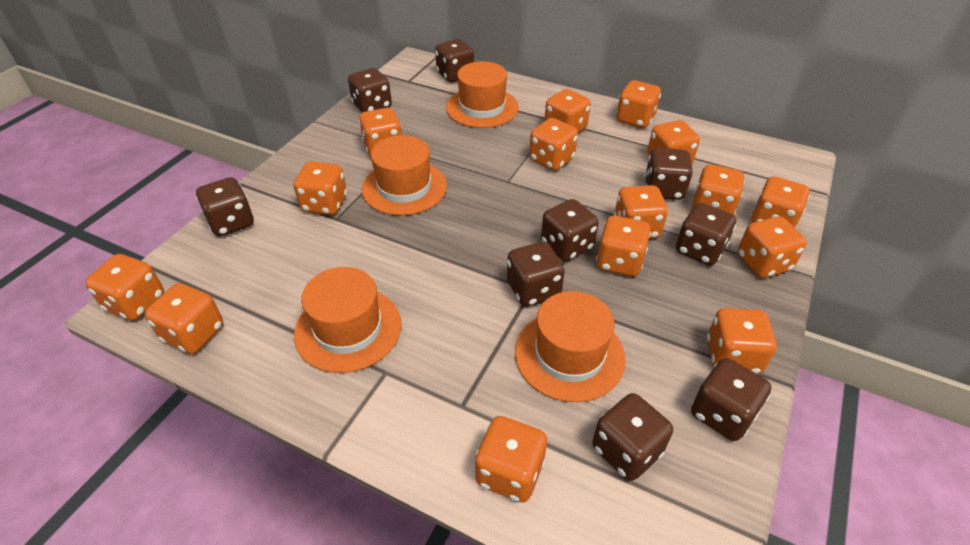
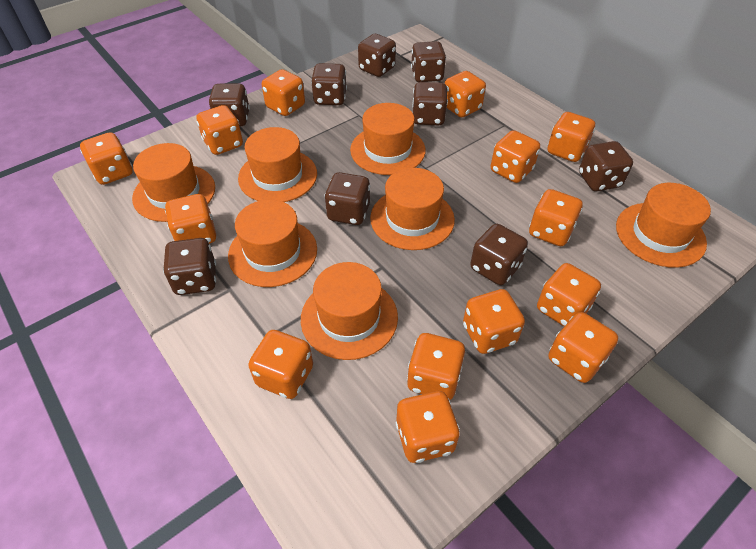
orange dice: [85,254,164,321] [145,283,223,354] [293,161,347,215] [359,107,402,156] [475,416,547,503] [529,118,578,171] [544,89,591,133] [596,216,651,277] [614,185,668,239] [616,80,661,128] [647,120,700,164] [692,164,745,215] [707,308,777,374] [737,216,807,278] [751,176,810,229] = 15 -> [80,132,133,185] [165,194,216,244] [196,105,243,155] [248,330,313,399] [262,69,305,116] [396,391,460,463] [407,333,465,400] [444,71,486,118] [463,289,525,354] [491,130,540,183] [529,189,583,246] [537,263,601,326] [548,112,595,162] [548,312,618,383] = 14
orange hat: [294,267,402,373] [362,135,447,215] [446,61,519,128] [515,291,626,402] = 4 -> [132,143,215,222] [228,200,317,287] [238,127,317,202] [301,262,398,360] [350,103,426,175] [370,168,455,250] [616,183,711,268] = 7

